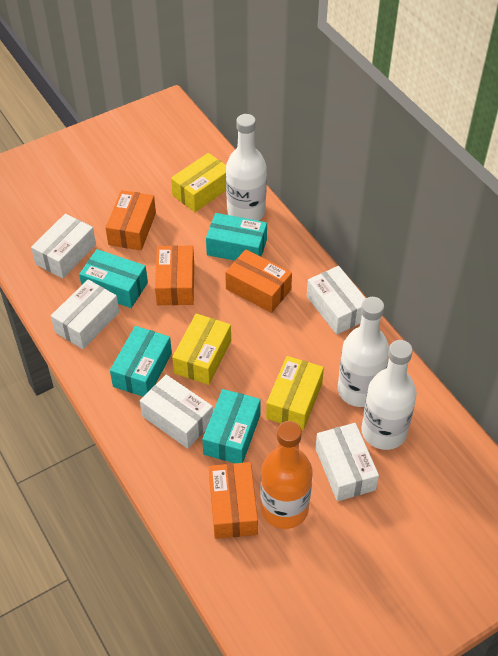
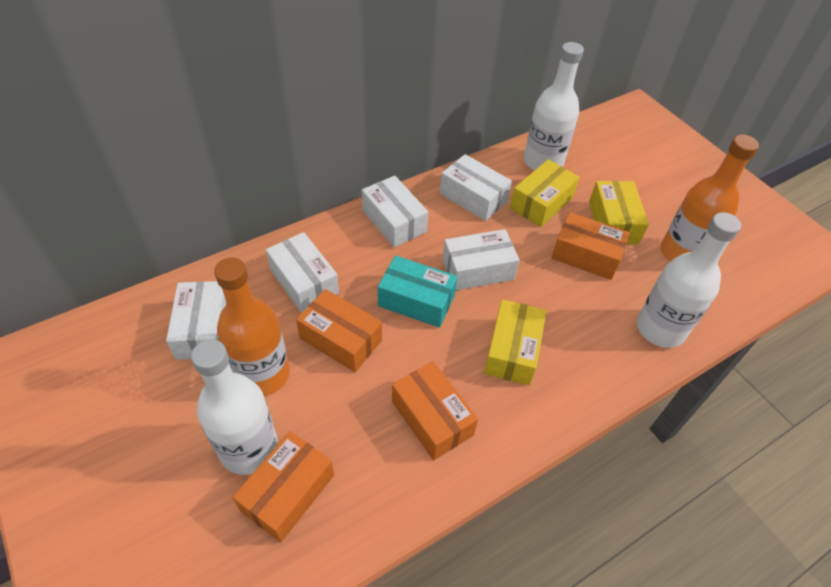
orange bottle: [260,421,312,529] = 1 -> [214,257,290,396] [661,135,759,262] = 2
turquoise box: [79,249,148,308] [110,326,172,397] [202,389,261,463] [206,213,267,261] = 4 -> [378,256,457,328] = 1

